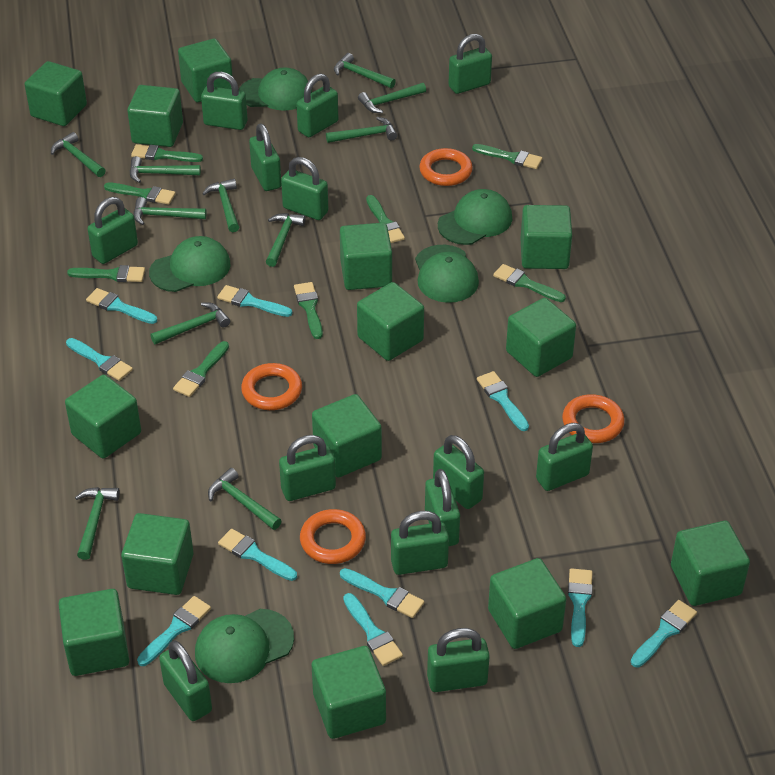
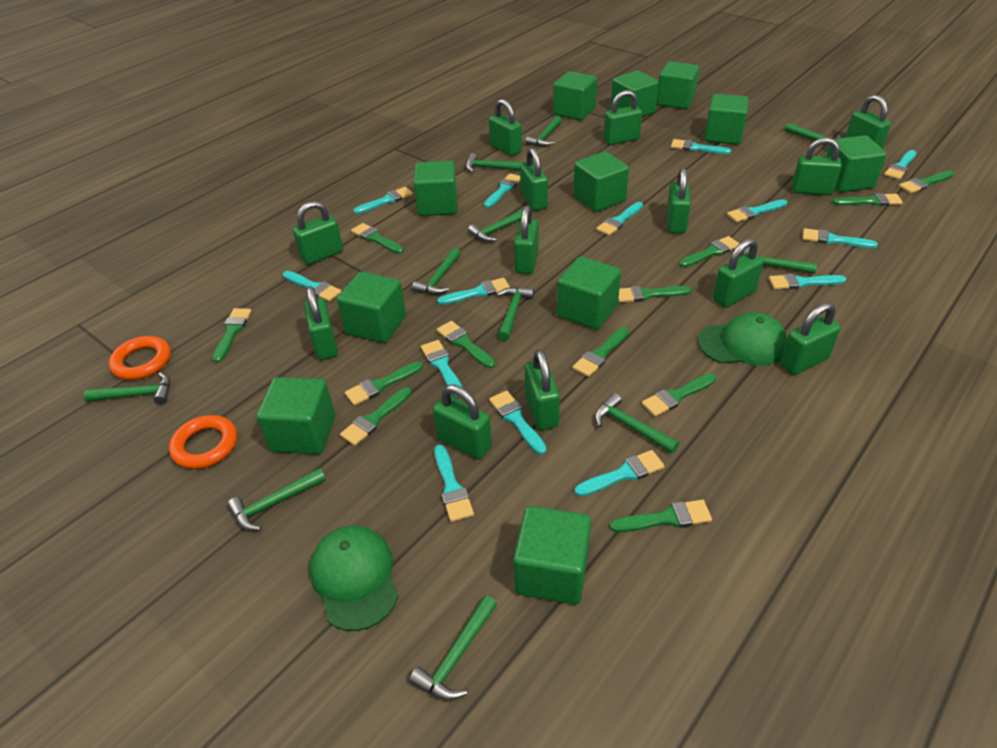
green brush: [67,265,145,282] [104,182,176,205] [131,144,203,162] [173,341,229,397] [294,282,323,339] [366,195,405,243] [472,144,542,169] [493,264,566,302] = 8 -> [212,308,252,363] [340,387,411,446] [345,361,423,406] [351,223,404,254] [437,321,495,368] [573,327,629,377] [610,500,712,532] [618,286,691,303] [642,373,717,417] [679,236,740,267] [832,193,903,206] [899,171,954,193] = 12
green cap: [149,236,230,292] [195,609,294,683] [239,67,312,111] [415,245,479,303] [438,189,512,245] = 5 -> [310,525,399,631] [698,312,787,366] = 2
green cube: [24,61,87,126] [59,589,129,676] [65,375,141,459] [121,513,194,595] [127,85,183,147] [178,38,233,102] [312,394,382,477] [312,646,386,739] [340,223,392,290] [357,282,424,361] [488,558,566,649] [506,298,576,377] [520,205,572,269] [671,521,750,606] = 14 -> [257,377,335,454] [337,272,406,343] [414,161,457,216] [513,506,591,605] [553,71,597,121] [557,256,621,330] [573,151,629,212] [610,70,659,117] [657,61,700,109] [704,94,749,145] [827,135,886,192] = 11
orange ring: [241,363,302,410] [300,509,366,564] [419,148,473,186] [562,394,625,443] = 4 -> [109,336,171,380] [169,415,237,469] = 2
turquoise brush: [66,338,133,381] [86,288,157,324] [137,596,211,666] [217,285,292,317] [218,529,297,581] [340,568,424,618] [343,593,403,666] [477,371,529,431] [568,568,593,647] [631,600,697,667] = 10 -> [283,271,341,302] [353,187,413,214] [421,340,463,397] [434,445,474,522] [437,278,510,305] [484,173,520,208] [489,391,547,455] [575,450,665,497] [596,202,643,236] [671,139,731,154] [727,199,787,222] [769,274,846,289] [803,228,878,248] [884,150,916,180] = 14

